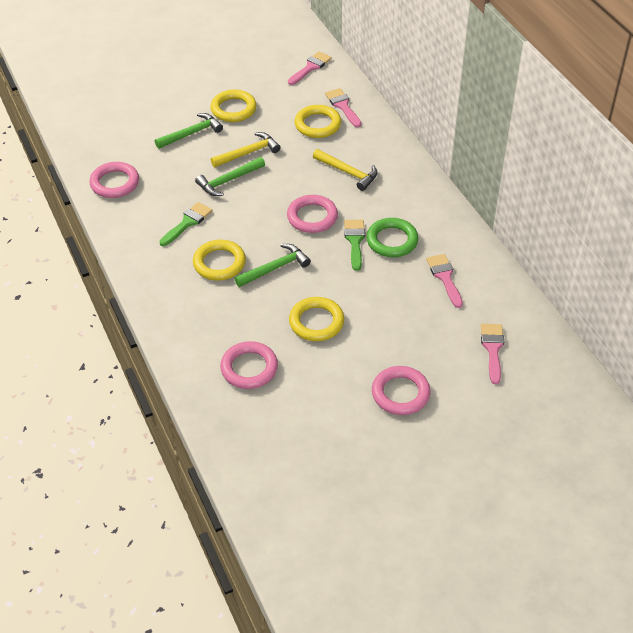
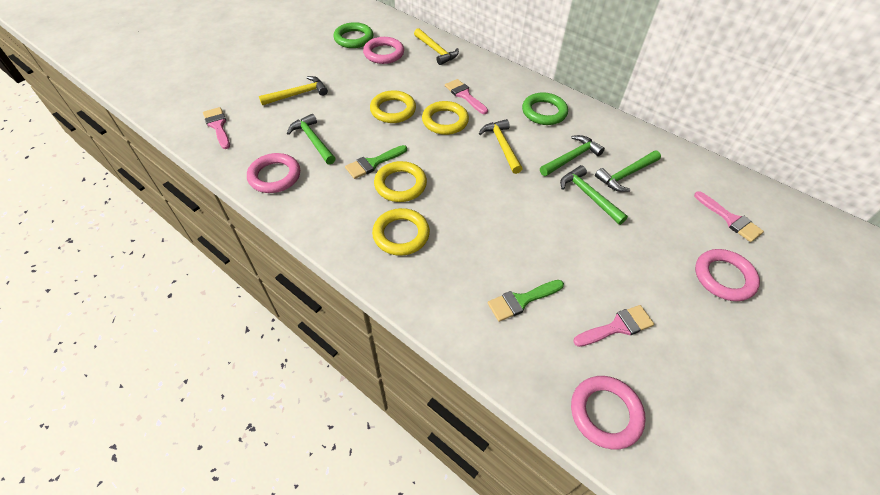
green hammer: [155,113,223,149] [195,157,265,196] [234,244,311,287] = 3 -> [287,114,336,165] [540,135,605,176] [560,165,628,225] [595,151,661,192] = 4
green ring: [366,218,418,257] = 1 -> [333,22,373,48] [522,92,568,125] = 2
yellow hammer: [211,132,281,167] [313,149,378,191] = 2 -> [259,76,328,105] [414,28,459,65] [479,119,523,174] = 3

